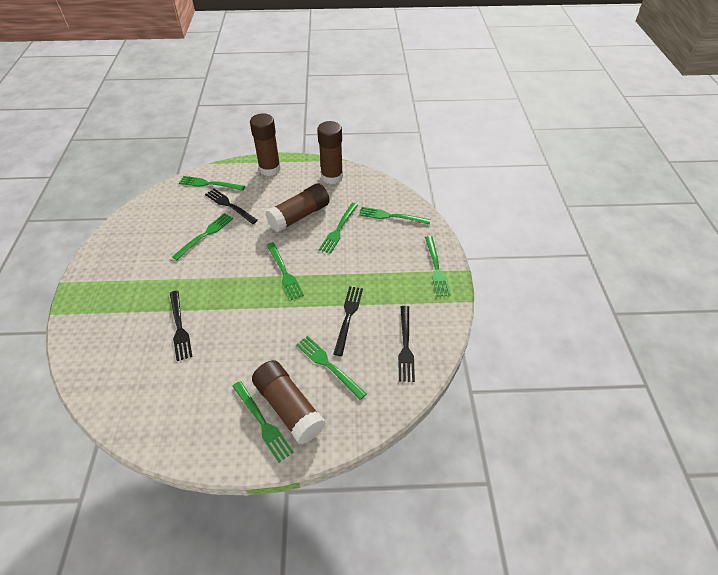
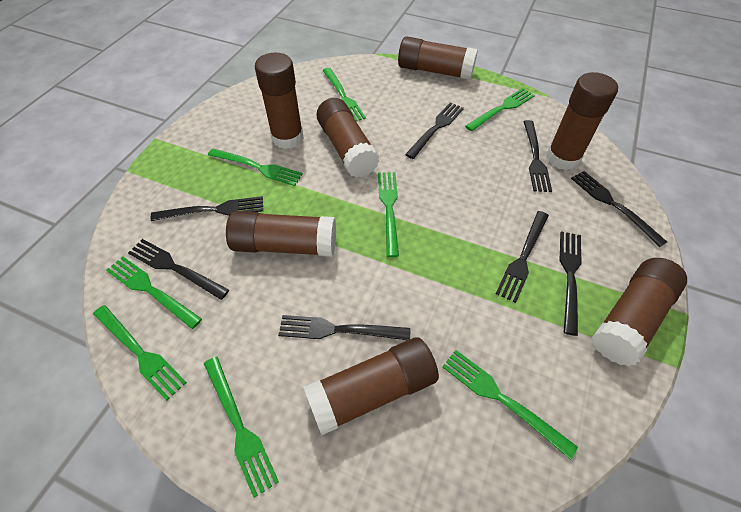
black fork: [170,291,192,361] [205,189,258,224] [333,286,363,356] [398,306,415,382] = 4 -> [128,239,229,300] [151,196,263,221] [278,315,410,340] [405,102,464,159] [496,211,549,303] [523,120,552,192] [560,231,581,336] [571,171,667,247] = 8
brown glue stick: [250,113,281,176] [252,360,326,444] [265,183,330,232] [317,121,343,184] = 4 -> [226,211,336,257] [255,53,304,149] [303,337,439,436] [316,98,379,178] [398,36,478,80] [546,72,618,170] [592,258,687,366] = 7

